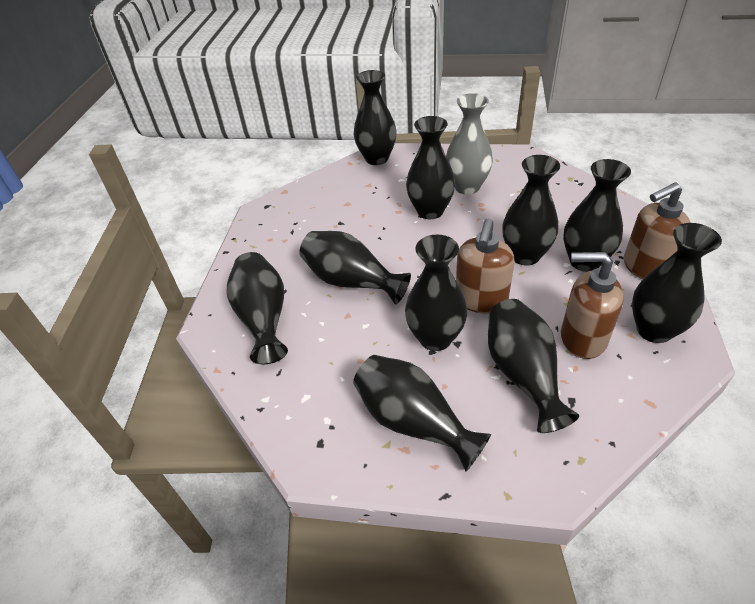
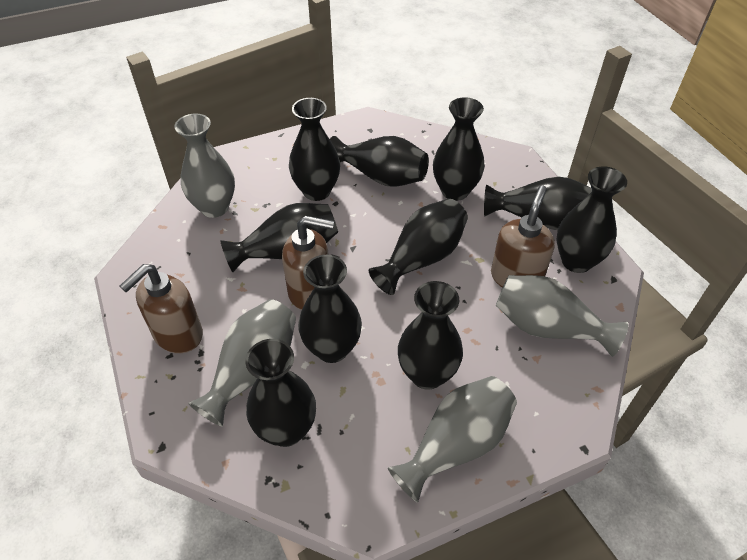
grey vase: [446,93,493,195] = 1 -> [174,113,235,218] [188,299,296,427] [388,376,517,503] [496,275,628,357] = 4

